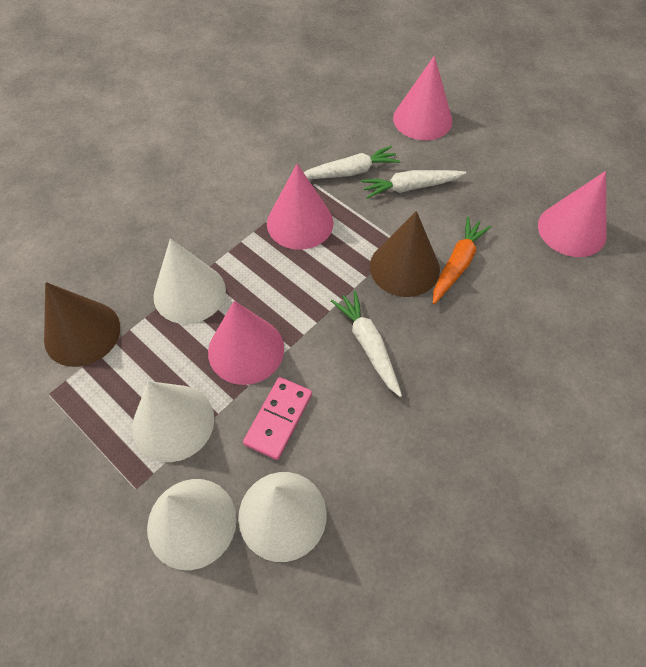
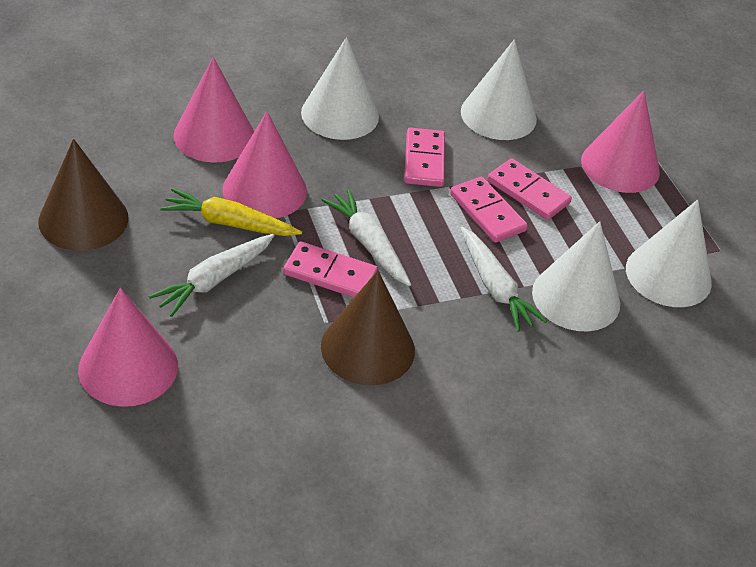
orange carrot: [433,217,491,304] = 1 -> none = 0
pink domino: [243,377,312,460] = 1 -> [283,241,378,298] [404,128,445,187] [450,177,528,243] [487,159,572,220] = 4
yellow carrot: none = 0 -> [160,188,302,236] = 1

